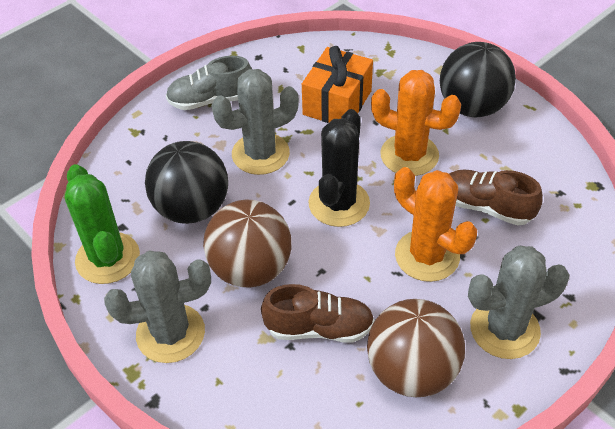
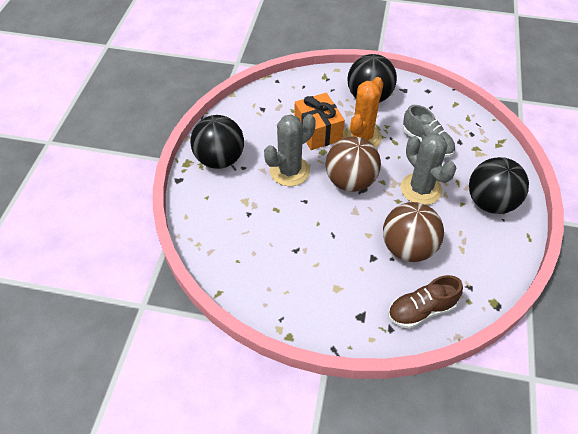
black ball: [145,141,228,224] [440,42,516,117] = 2 -> [190,115,244,169] [348,54,397,103] [469,157,529,214] = 3
black cactus: [308,109,370,227] = 1 -> none = 0
brown shoe: [261,284,375,343] [449,169,543,226] = 2 -> [388,275,463,329] = 1
green cactus: [65,164,140,284] = 1 -> none = 0
grey cactus: [104,250,211,363] [212,69,299,175] [468,246,569,359] = 3 -> [264,114,316,186] [401,133,457,205] = 2
orange cactus: [371,70,461,176] [394,167,477,282] = 2 -> [343,77,384,147] = 1

